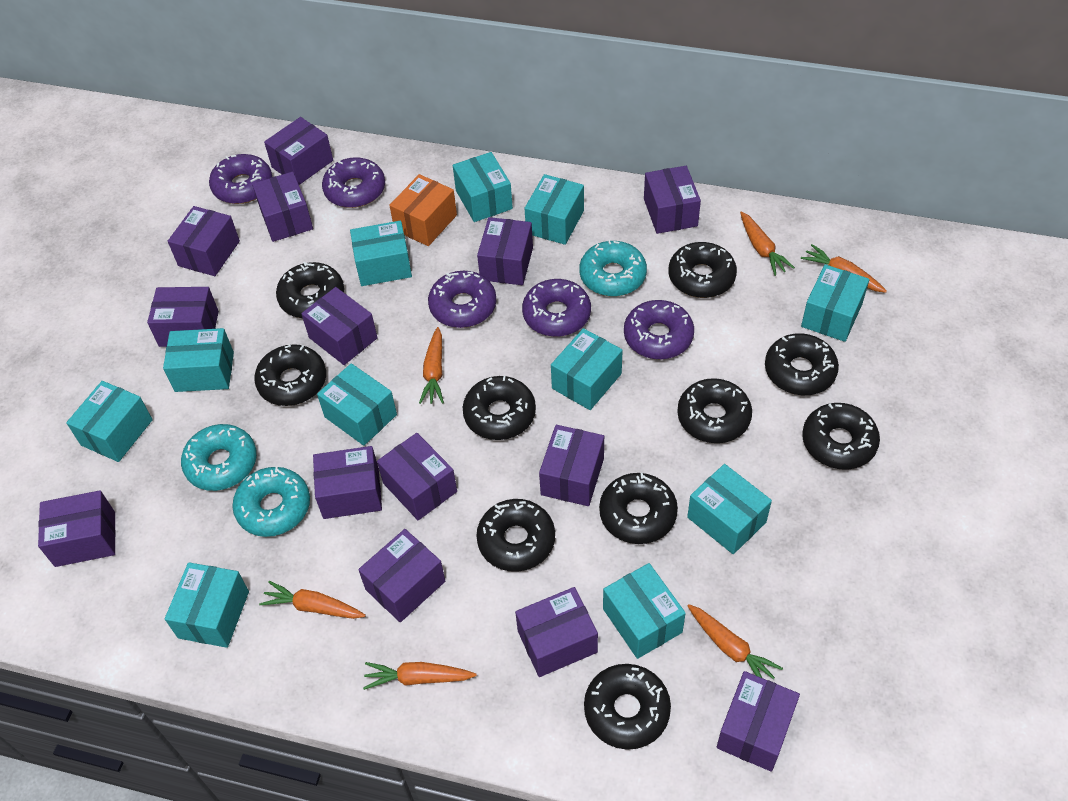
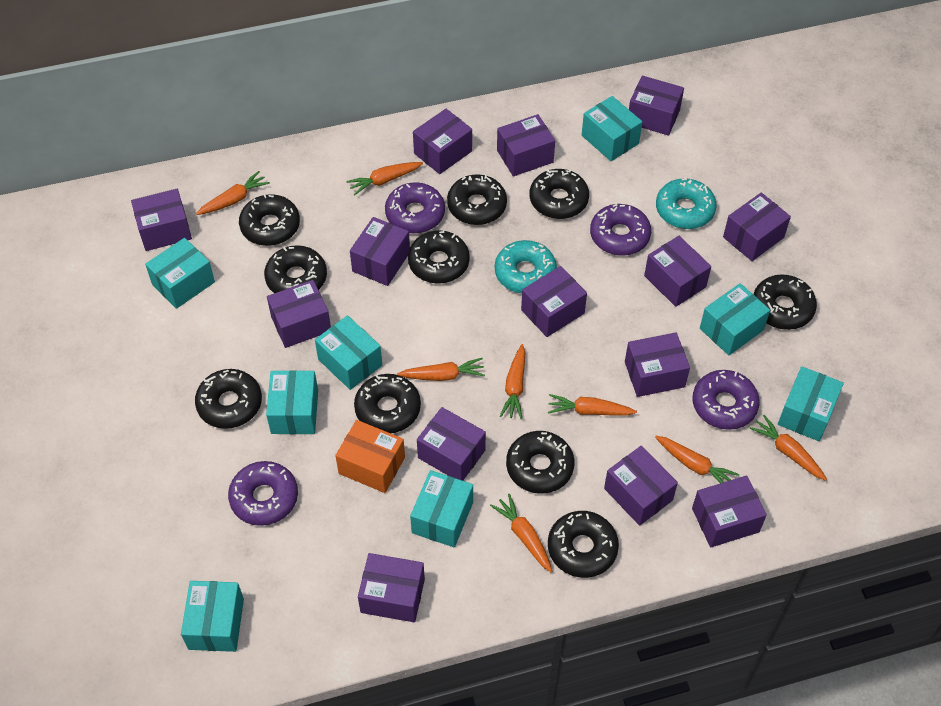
orange carrot: [259,581,366,619] [363,662,477,690] [419,327,444,404] [687,604,783,679] [740,211,795,276] [801,244,887,293] = 6 -> [196,171,270,215] [346,162,423,196] [397,358,485,381] [490,494,552,572] [500,344,525,419] [548,394,637,416] [655,436,739,483] [750,415,827,481] = 8
purple donut: [209,154,272,204] [322,157,385,208] [428,271,496,328] [522,279,591,337] [624,300,694,360] = 5 -> [228,461,298,526] [385,182,445,233] [590,204,651,256] [692,370,760,430] = 4
turquoise box: [66,381,153,462] [163,328,234,392] [165,562,249,648] [317,363,397,446] [350,221,412,286] [453,152,513,222] [524,174,584,245] [551,328,623,410] [603,563,686,659] [687,464,772,554] [801,264,869,342] = 11 -> [145,238,215,309] [181,581,244,652] [266,370,318,434] [315,315,382,390] [410,470,473,547] [582,96,642,161] [700,283,770,355] [778,366,844,441] = 8
turquoise donut: [181,424,257,491] [232,467,310,537] [579,240,647,296] = 3 -> [495,240,557,293] [656,178,717,229] = 2

